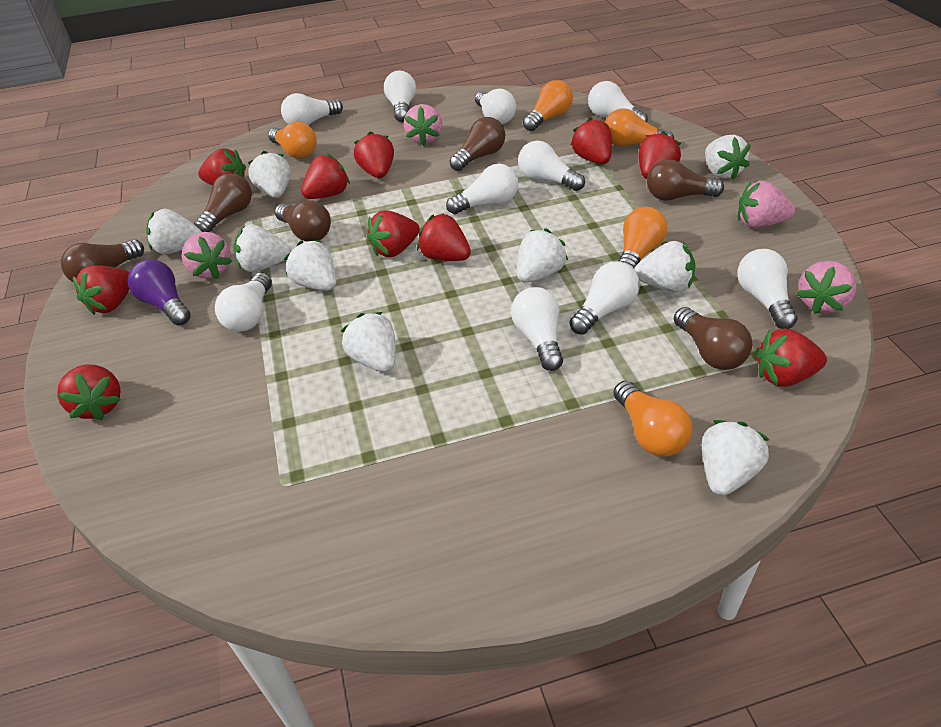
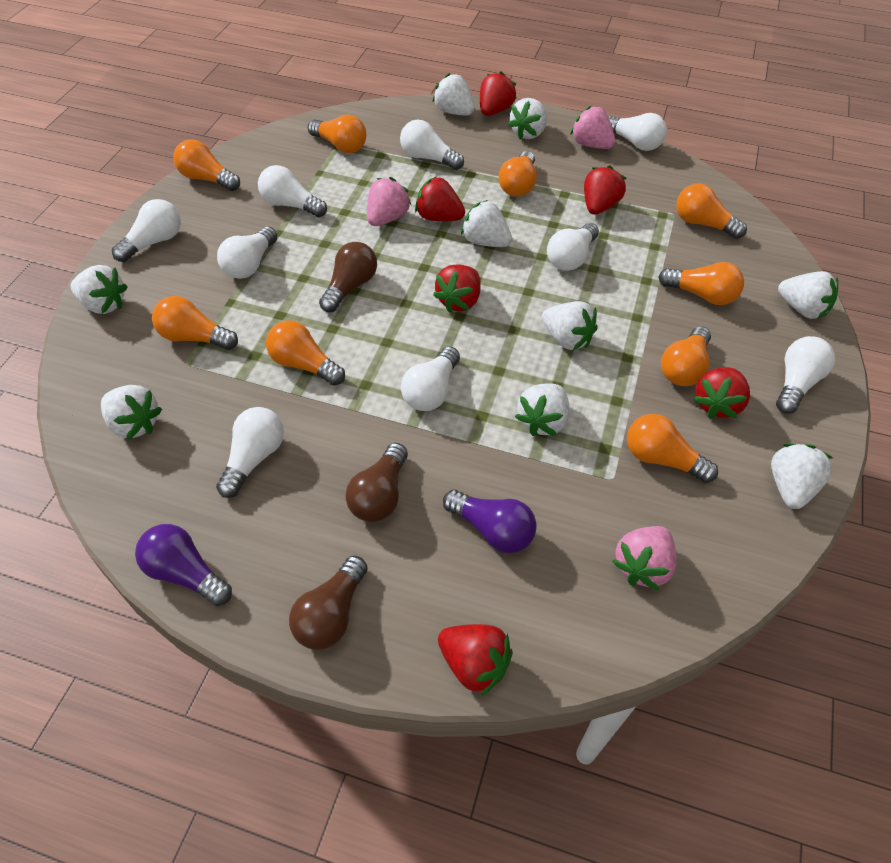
brown light bulb: [61,239,144,282] [194,173,252,232] [275,200,331,242] [449,117,505,171] [647,159,724,201] [674,307,752,370] = 6 -> [289,556,368,650] [319,242,377,312] [345,443,408,522] = 3
orange light bulb: [268,122,317,159] [523,80,573,131] [605,108,674,146] [613,381,692,456] [619,207,667,269] = 5 -> [152,296,238,350] [174,139,240,191] [266,321,345,386] [308,115,366,153] [499,151,537,197] [627,414,718,483] [658,262,744,305] [661,326,711,386] [676,184,747,239] = 9
pink strawberry: [182,232,232,279] [404,104,442,146] [738,181,795,228] [797,261,857,314] = 4 -> [367,177,411,226] [570,106,615,149] [612,526,677,590] = 3
purple light bulb: [127,259,191,325] = 1 -> [135,524,232,606] [443,490,537,553] = 2
red strawberry: [57,364,121,420] [73,265,129,315] [198,148,246,185] [301,154,350,199] [354,131,394,178] [367,210,420,257] [417,213,471,261] [571,118,612,164] [639,131,681,179] [756,328,827,387] = 10 -> [415,176,465,221] [433,264,481,312] [438,624,513,696] [480,72,516,116] [584,165,626,215] [694,367,750,418] = 6
white light bulb: [215,273,272,332] [281,93,343,125] [384,71,416,122] [446,164,518,214] [475,89,516,124] [511,287,563,371] [518,141,585,191] [569,261,640,335] [588,81,648,122] [737,249,797,329] = 10 -> [112,199,181,262] [216,407,284,498] [217,227,278,279] [258,165,327,217] [400,120,464,170] [401,347,460,411] [547,223,599,271] [608,113,667,151] [776,336,835,414] = 9

